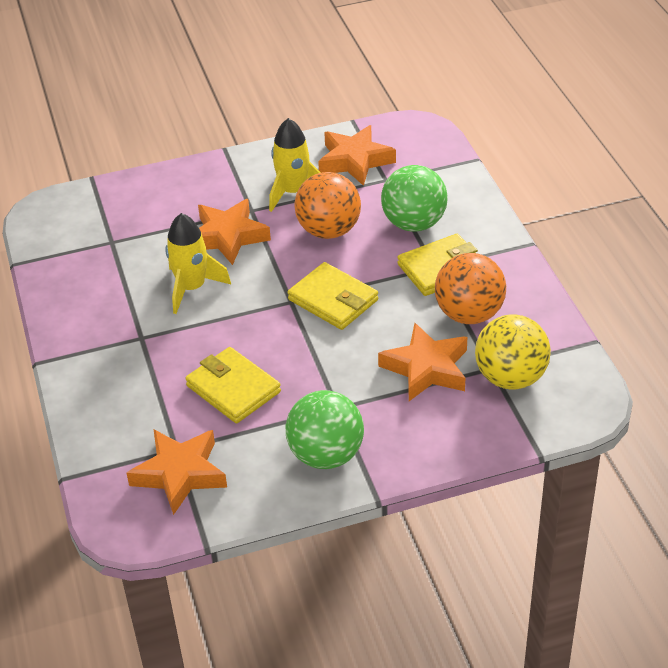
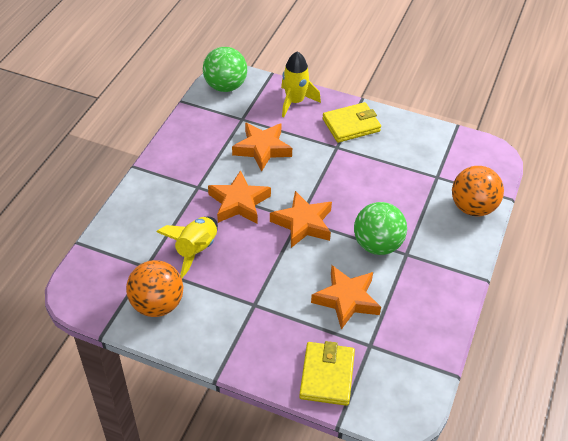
yellow ball: [475,314,551,389] = 1 -> none = 0
yellow wallet: [185,347,281,423] [288,262,378,330] [397,234,478,296] = 3 -> [299,341,355,406] [323,102,381,143] = 2

